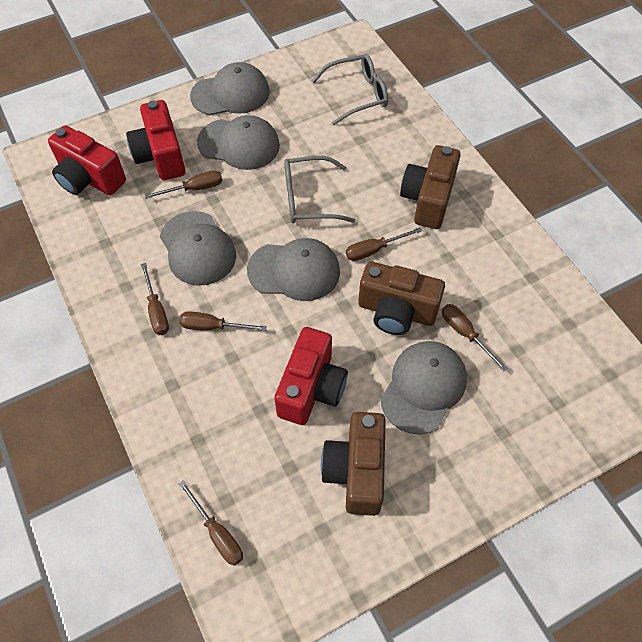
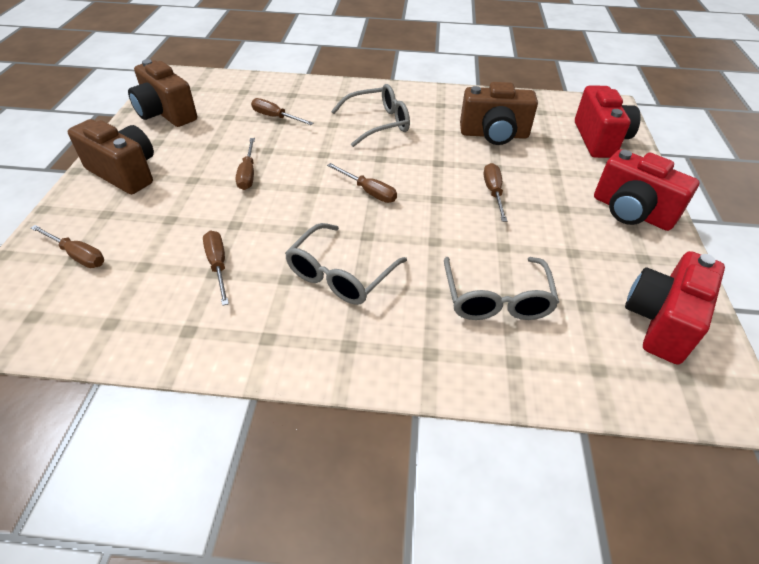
grey cap: [160,211,236,286] [190,62,270,115] [197,115,280,170] [247,238,340,301] [381,341,467,435] = 5 -> none = 0
grey glasses: [284,156,356,223] [312,54,388,125] = 2 -> [285,223,407,305] [331,84,410,147] [444,257,559,320] = 3

